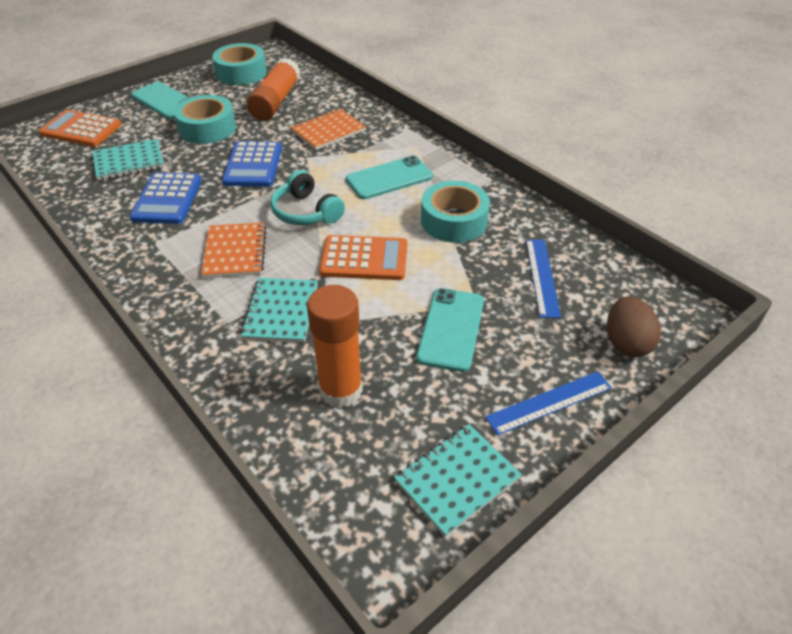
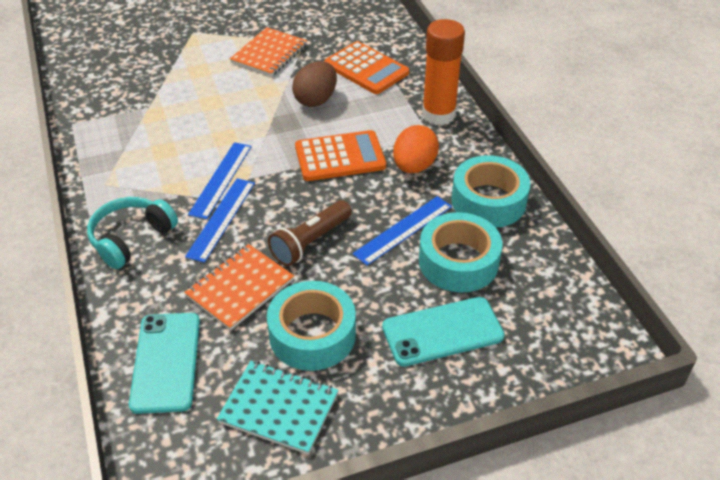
blue calculator: [130,172,202,224] [222,141,282,187] = 2 -> none = 0
blue ruler: [485,372,612,435] [526,239,561,318] = 2 -> [185,178,255,263] [188,142,252,219] [352,196,452,266] = 3
brown flashlight: none = 0 -> [268,200,352,266] = 1
orange egg: none = 0 -> [393,125,439,173] = 1
orange glue stick: [247,58,300,121] [307,285,363,408] = 2 -> [422,19,465,125] = 1
turquoise notebook: [93,139,164,180] [240,278,318,343] [394,424,522,537] = 3 -> [217,361,339,455] = 1
turquoise phone: [131,82,189,119] [346,156,433,199] [416,288,484,372] = 3 -> [129,313,200,414] [382,297,505,367] = 2

